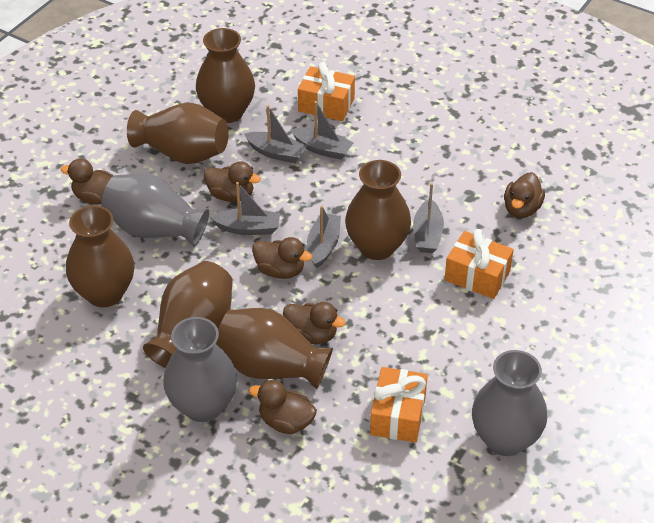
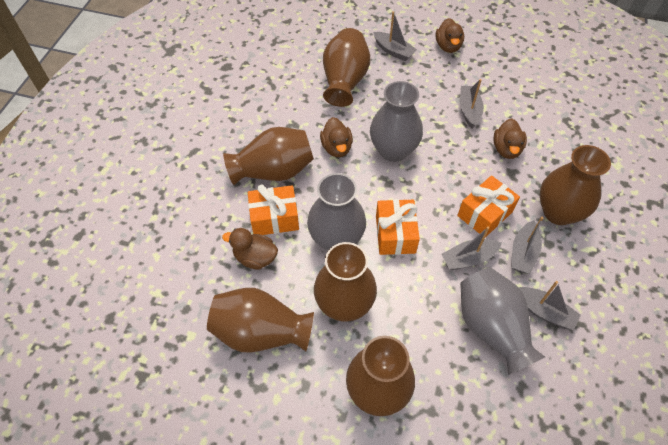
brown duck: [61,159,113,205] [204,161,261,202] [249,380,317,434] [252,237,312,279] [283,302,346,344] [504,172,545,218] = 6 -> [222,228,278,270] [320,117,353,157] [436,18,464,53] [493,119,527,159] = 4

